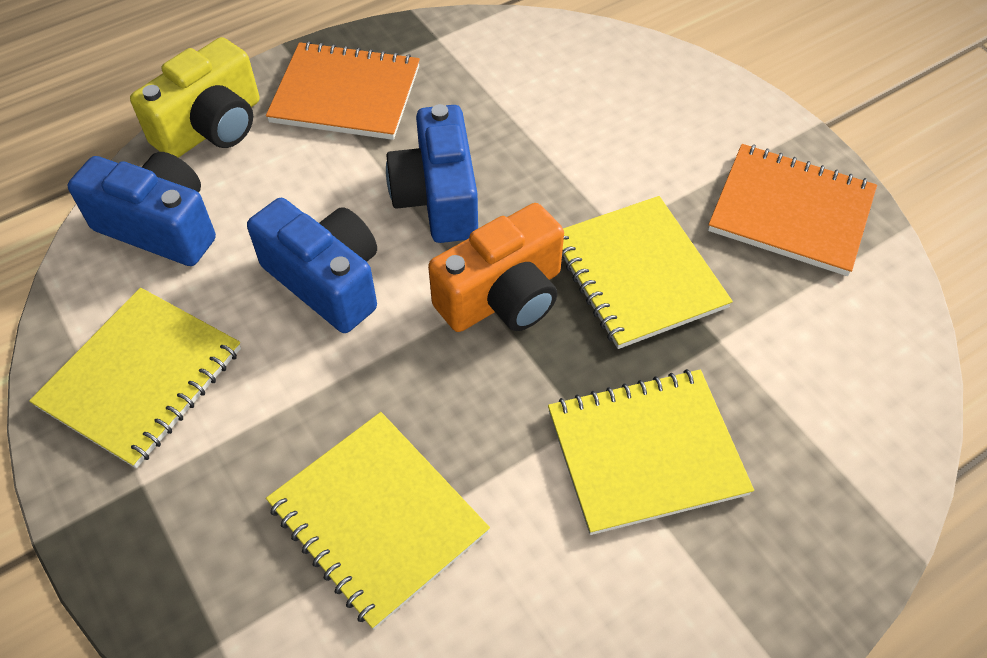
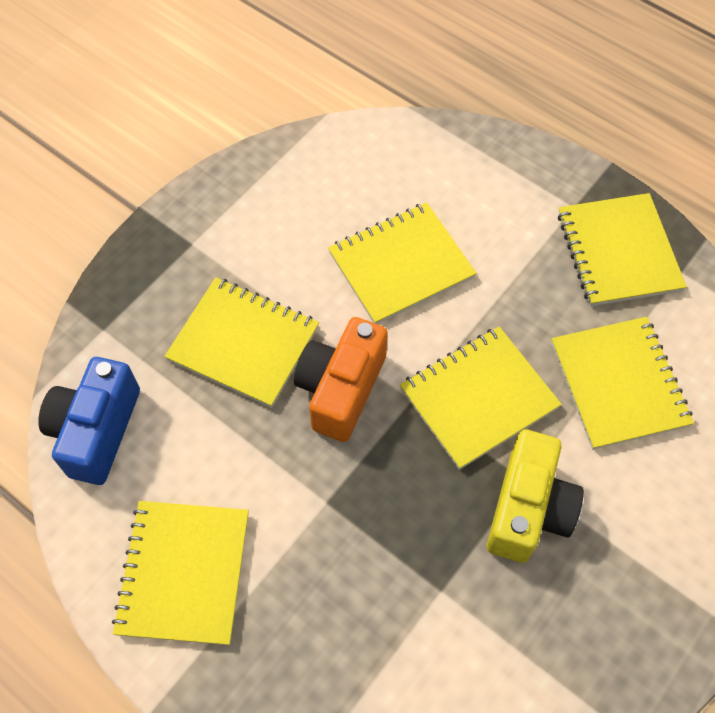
blue camera: [68,152,216,266] [247,198,377,333] [386,104,478,243] = 3 -> [38,357,140,485] = 1
orange notebook: [266,41,420,140] [708,144,877,276] = 2 -> none = 0
yellow notebook: [29,287,241,468] [266,412,490,630] [548,369,754,535] [562,196,733,349] = 4 -> [112,501,249,645] [164,278,319,408] [328,203,477,324] [400,327,562,470] [551,317,694,450] [558,193,687,306] = 6

